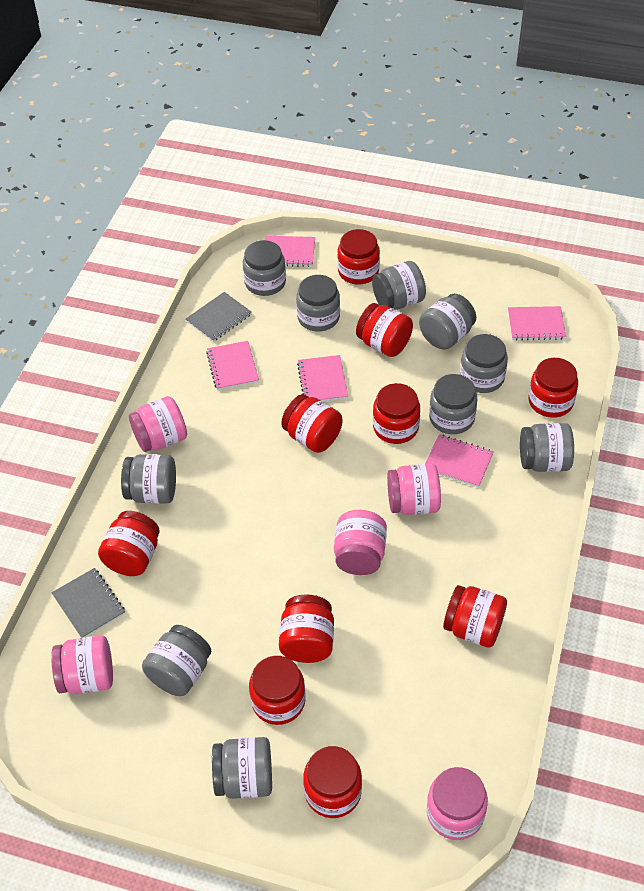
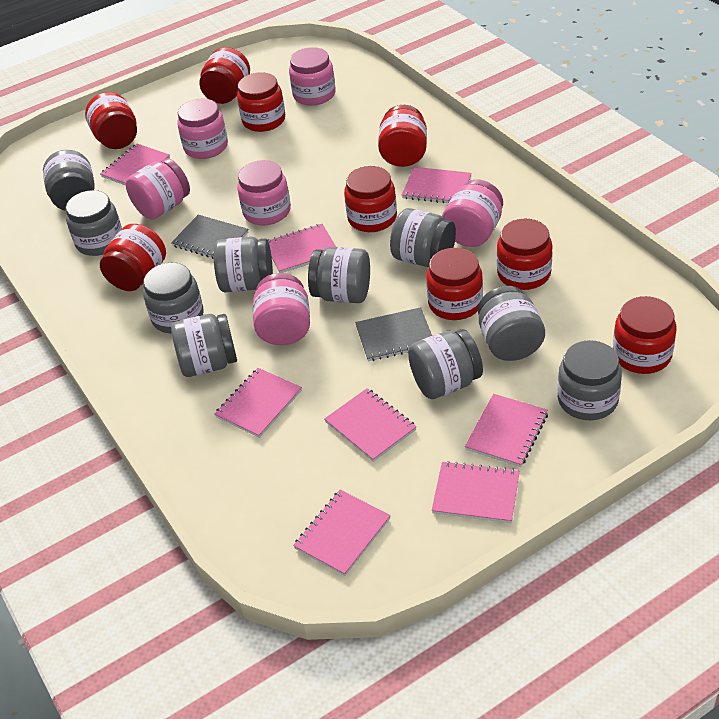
pink jar: [51,635,113,694] [129,396,187,452] [334,510,387,575] [387,464,441,515] [427,767,488,840] = 5 -> [126,158,190,220] [177,99,228,159] [237,160,291,225] [253,273,310,345] [289,47,336,106] [442,180,503,247] = 6
pink notebook: [206,341,259,390] [265,236,315,267] [297,355,348,401] [425,434,494,488] [508,306,566,341] = 5 -> [100,144,170,186] [215,368,302,438] [268,224,336,273] [293,490,391,576] [324,388,417,462] [402,167,472,203] [432,461,520,523] [465,394,548,467] = 8
red jar: [98,511,160,576] [249,656,306,725] [279,595,334,663] [281,394,343,453] [303,746,362,818] [337,229,380,285] [356,303,413,357] [373,383,420,444] [443,585,507,648] [528,358,578,418] = 10 -> [85,92,137,149] [100,224,166,291] [199,47,250,104] [237,72,285,132] [344,166,397,232] [378,105,427,167] [426,248,483,320] [497,219,553,290] [613,296,677,374] = 9

